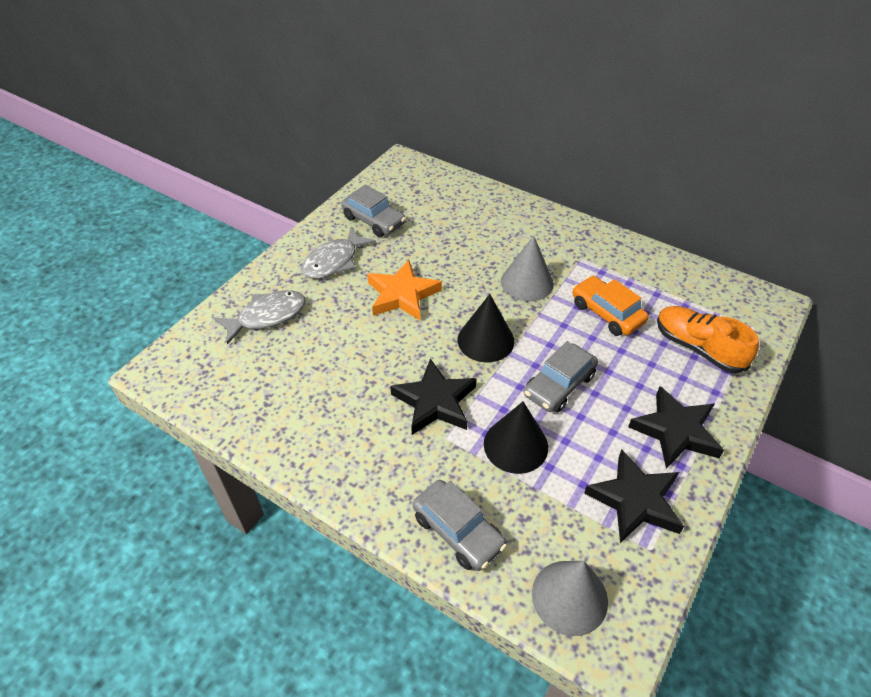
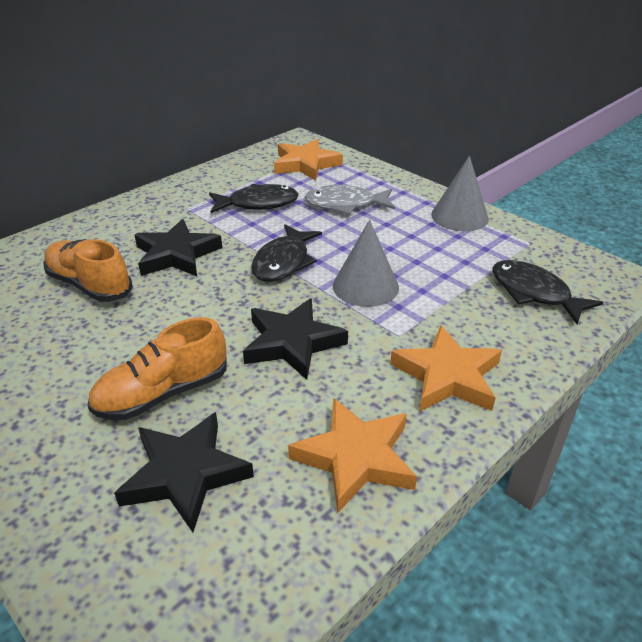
black cone: [458,294,515,362] [484,402,548,474] = 2 -> none = 0
black fish: none = 0 -> [209,184,299,213] [251,225,322,282] [492,260,603,325] = 3
grey car: [341,185,406,237] [413,480,507,571] [524,341,598,412] = 3 -> none = 0
grey fish: [214,290,306,345] [301,227,376,279] = 2 -> [305,185,395,215] = 1
orange car: [573,276,649,336] = 1 -> none = 0
orange shoe: [657,306,759,373] = 1 -> [43,239,133,302] [87,317,227,420] = 2
orange star: [367,260,442,320] = 1 -> [274,139,343,181] [288,398,417,513] [390,325,502,412] = 3

